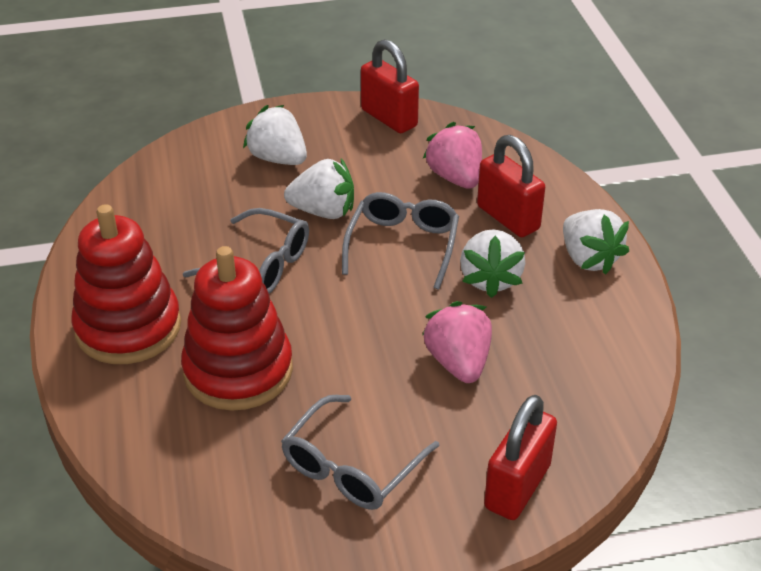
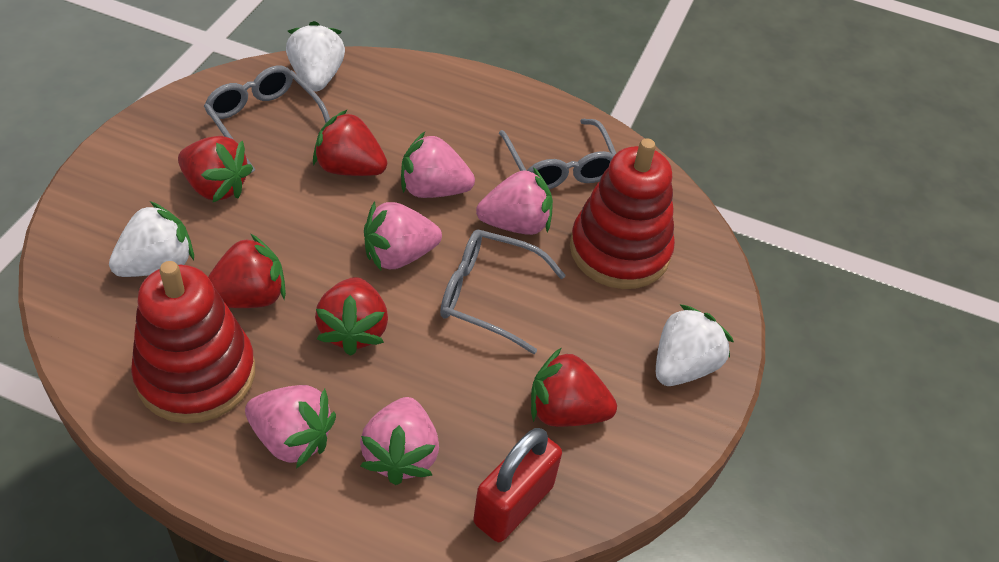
pink strawberry: [422,301,492,383] [423,122,482,189] = 2 -> [245,385,336,469] [360,397,439,485] [364,201,442,270] [401,132,475,198] [476,167,553,235] = 5
red padlock: [361,39,419,133] [477,135,545,237] [484,395,557,520] = 3 -> [473,428,562,542] = 1
red strawberry: none = 0 -> [178,136,253,202] [208,234,286,308] [313,109,387,176] [315,277,388,356] [531,347,617,427] = 5
white strawberry: [243,105,307,165] [284,159,354,219] [460,229,525,298] [563,209,629,275] = 4 -> [109,201,194,277] [286,21,345,91] [656,304,734,386] = 3

